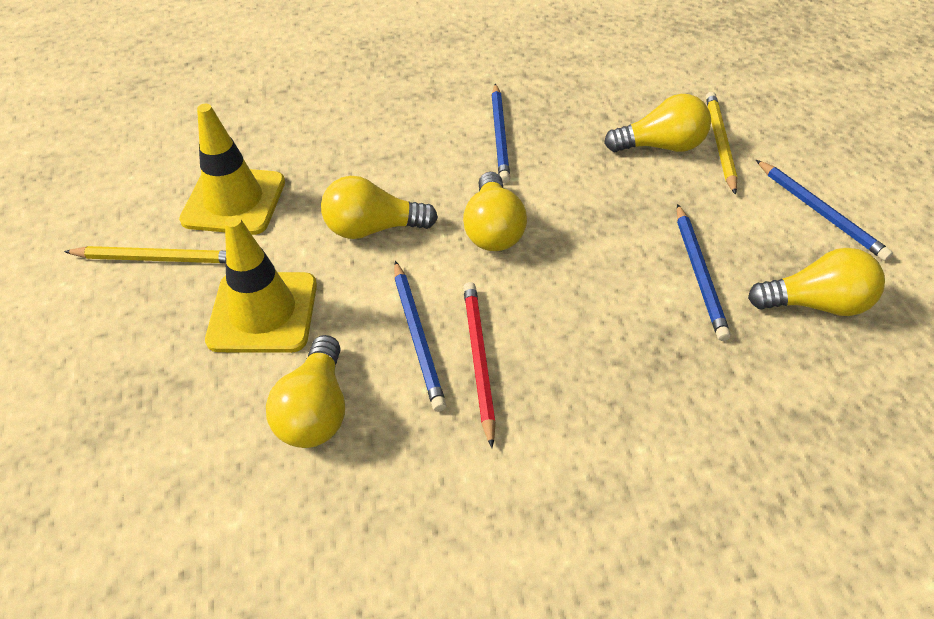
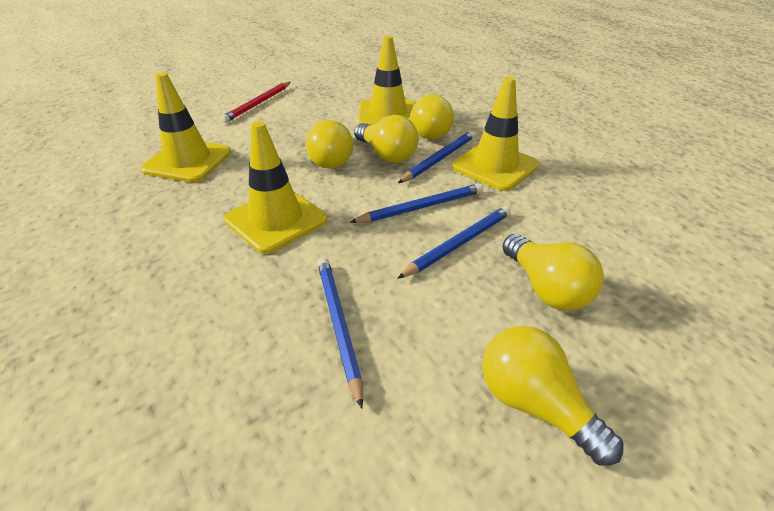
yellow pencil: [64,246,226,263] [706,92,738,195] = 2 -> none = 0
yellow traffic cone: [179,104,285,235] [205,216,317,353] = 2 -> [141,72,231,183] [224,121,327,254] [358,36,415,125] [451,77,540,191] = 4

